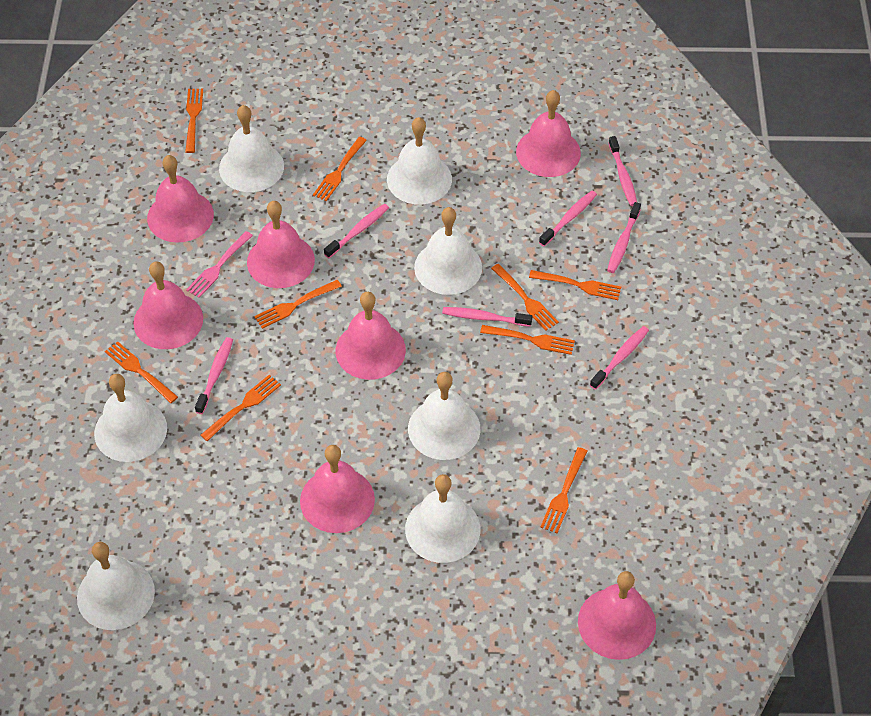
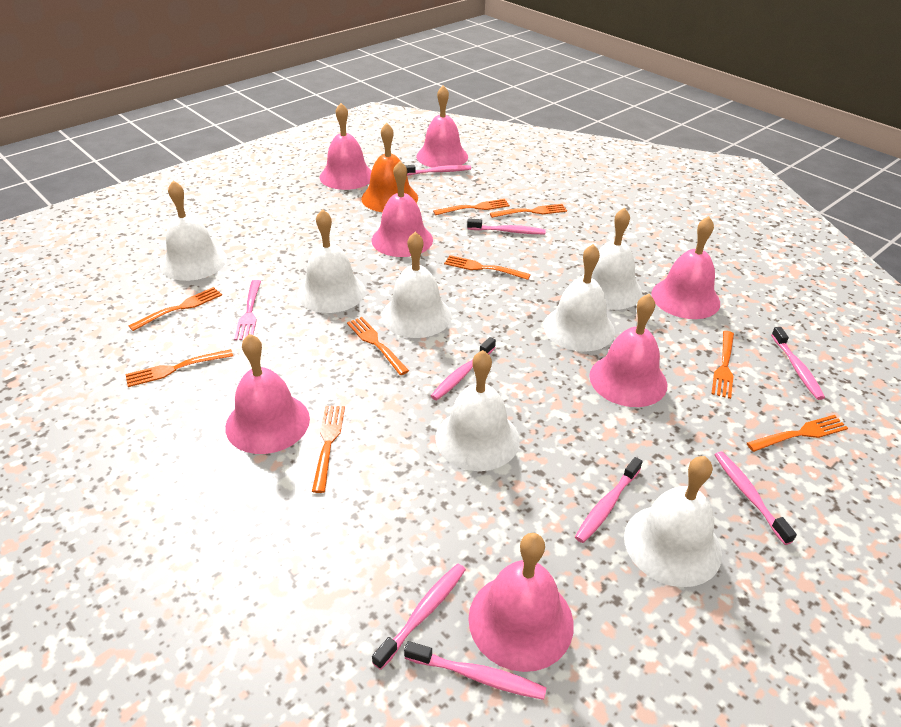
orange bell: none = 0 -> [361,123,418,212] = 1
pink toothbrush: [195,337,233,414] [324,204,389,258] [442,307,532,327] [539,191,597,246] [590,326,649,390] [607,202,641,273] [608,136,637,206] = 7 -> [372,563,466,670] [404,641,546,700] [405,165,471,175] [431,337,496,400] [467,218,546,234] [575,457,643,543] [715,451,797,545] [771,327,825,400] = 8

